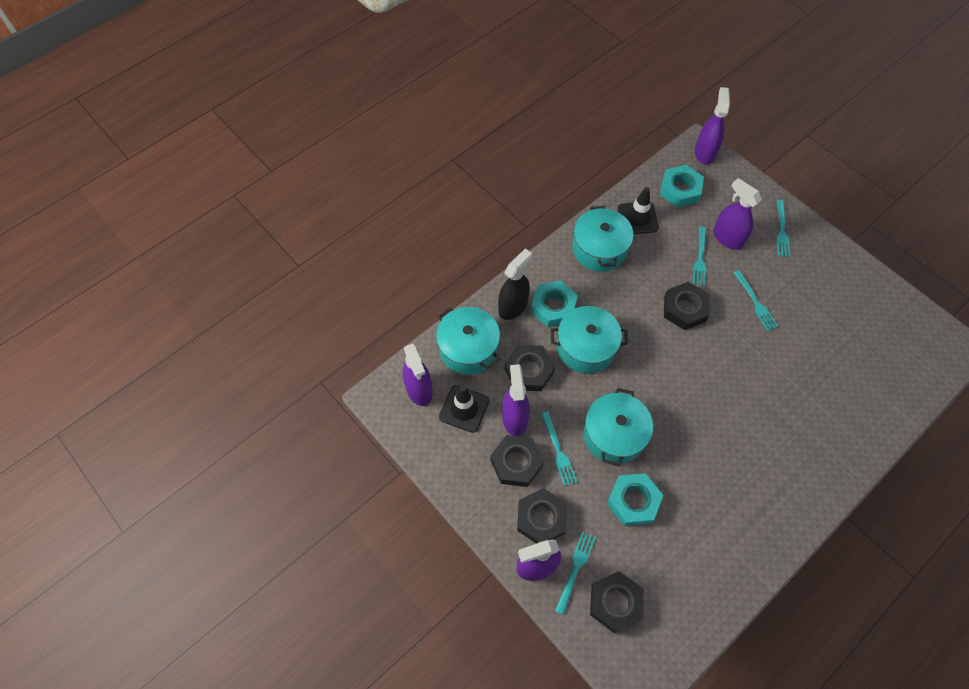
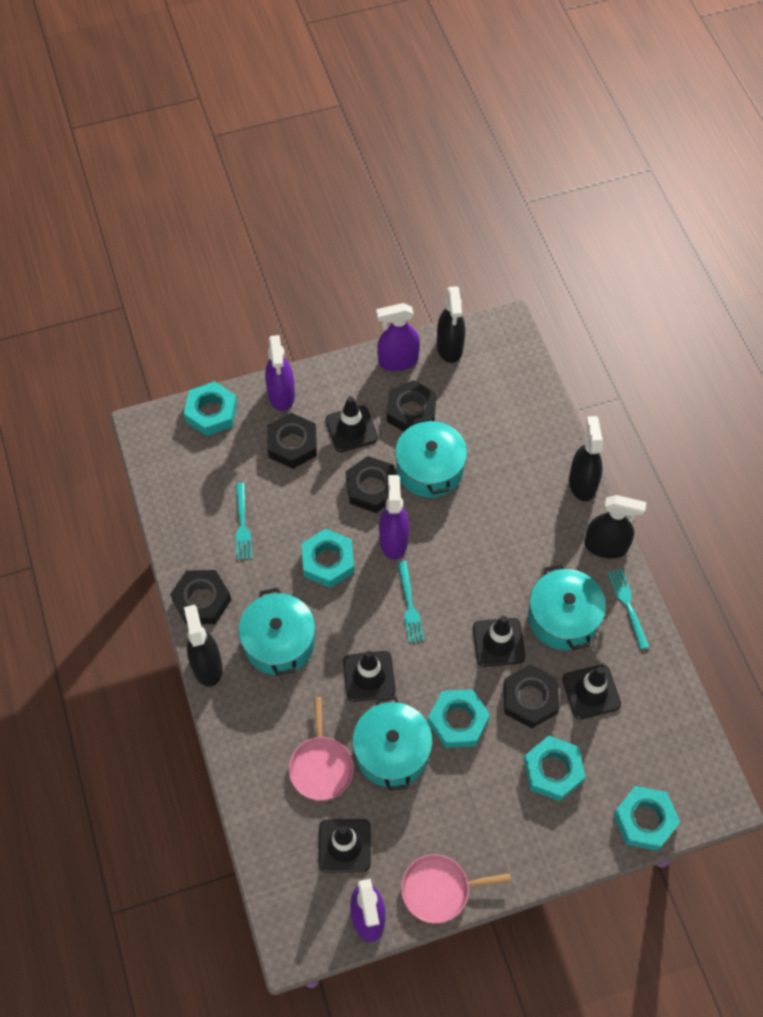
black spray bottle: [498,248,532,320] = 1 -> [184,605,222,687] [437,286,465,363] [569,416,603,501] [584,495,646,559] = 4
black traffic cone: [439,385,489,433] [618,187,659,234] = 2 -> [319,819,371,872] [325,396,378,452] [343,651,396,702] [473,616,525,667] [562,665,621,719] = 5
pink pan: none = 0 -> [289,697,354,801] [401,854,511,924] = 2
purple spray bottle: [403,344,433,406] [502,364,530,436] [517,540,561,581] [695,87,730,165] [713,178,762,250] = 5 -> [265,335,295,411] [350,879,386,942] [376,303,420,371] [379,475,409,559] = 4
turquoise fork: [541,412,577,486] [555,532,596,615] [692,227,706,286] [733,270,779,331] [776,200,790,257] = 5 -> [236,483,252,560] [398,561,424,643] [608,569,649,649] = 3
turquoise nut: [531,280,578,327] [607,473,663,526] [660,165,704,208] = 3 -> [184,381,237,436] [301,529,354,588] [428,689,490,748] [524,736,586,801] [613,786,680,851] = 5

